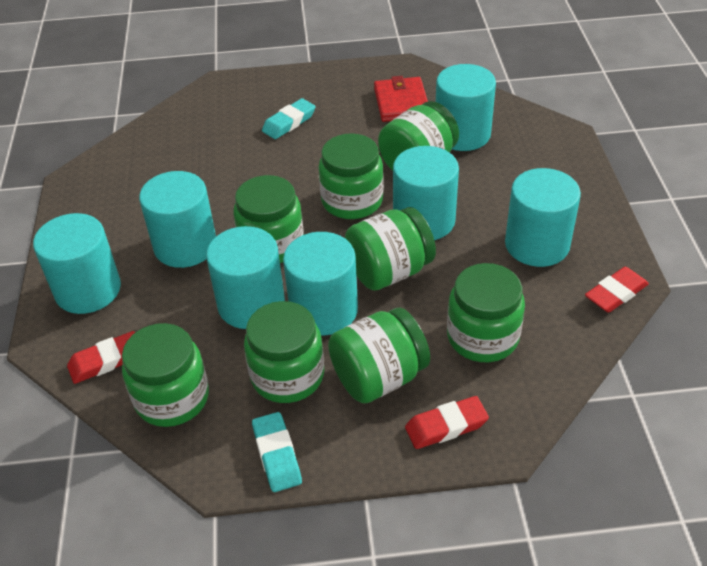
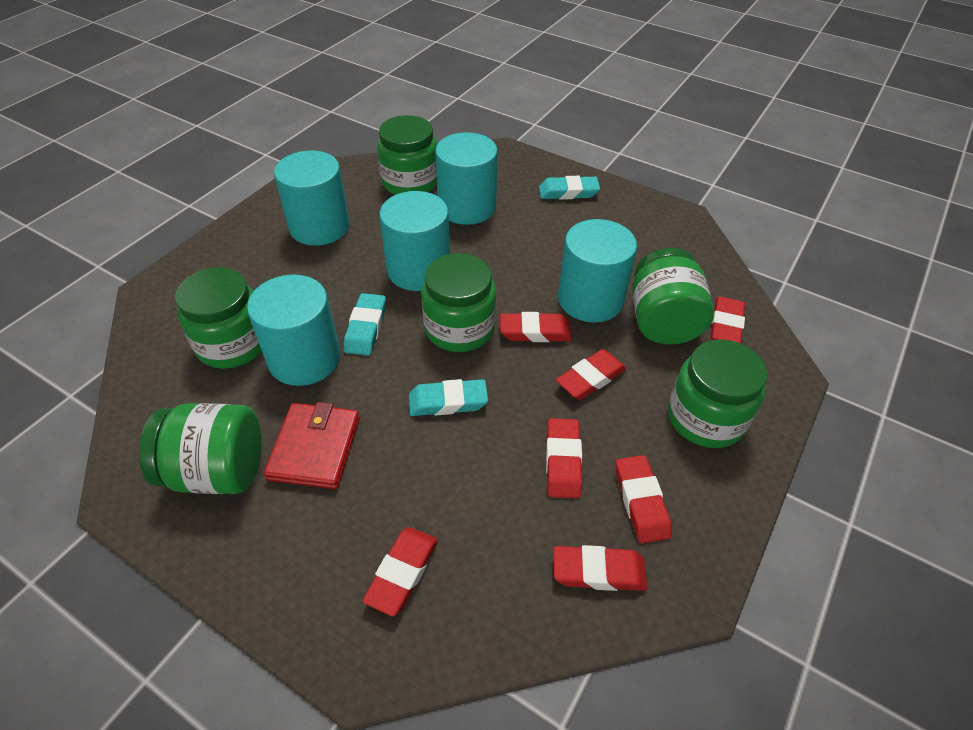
green jar: [122,323,209,427] [234,175,304,263] [244,301,324,403] [318,133,384,219] [328,308,430,403] [345,207,436,291] [378,101,459,171] [447,263,525,362] = 8 -> [139,403,261,494] [175,267,262,369] [377,115,437,195] [421,253,496,352] [632,248,714,345] [668,339,767,448] = 6
red eraser: [67,331,135,384] [405,396,489,449] [585,267,649,313] = 3 -> [362,527,438,616] [500,312,572,342] [546,418,582,499] [554,545,647,591] [556,349,627,400] [616,455,672,543] [710,296,745,344] = 7
turquoise cylinder: [33,213,121,314] [139,171,216,268] [206,226,285,329] [283,232,358,335] [393,146,459,240] [436,64,496,151] [505,168,581,267] = 7 -> [247,274,340,386] [274,150,350,246] [379,191,450,291] [435,132,498,225] [558,219,637,323] = 5
turquoise eraser: [252,412,302,492] [262,98,316,139] = 2 -> [344,293,386,356] [409,379,488,416] [539,176,600,200] = 3

